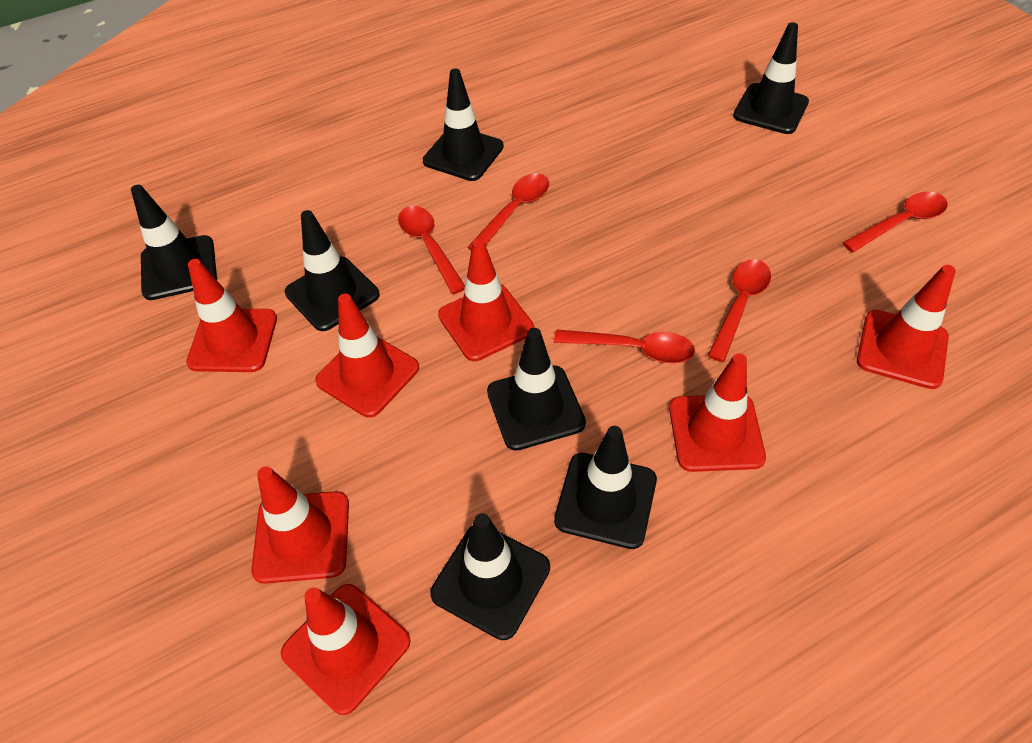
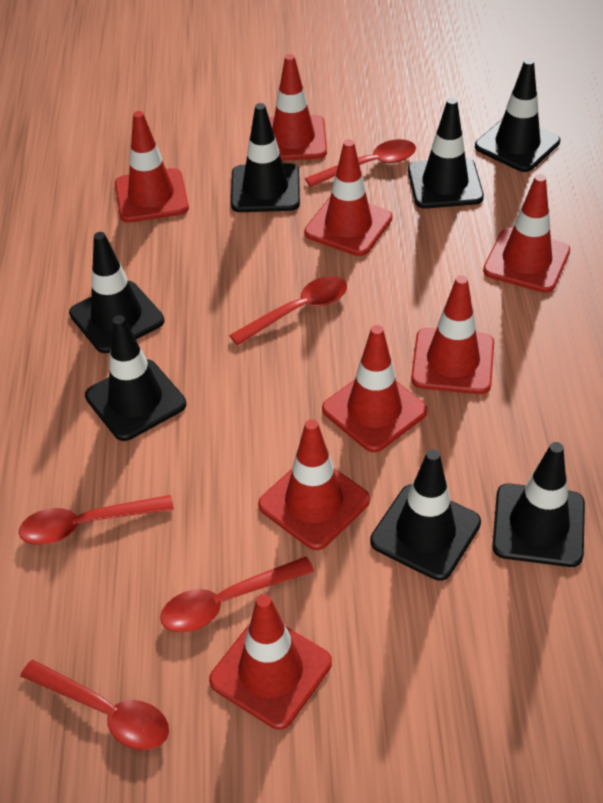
red traffic cone: [186,259,277,372] [251,467,349,584] [281,584,411,715] [315,294,419,418] [438,239,534,361] [669,353,766,472] [857,265,956,389] = 7 -> [115,111,189,223] [209,594,332,729] [258,419,370,550] [269,54,327,161] [304,139,392,256] [322,325,428,452] [411,275,494,394] [483,174,570,293] = 8

